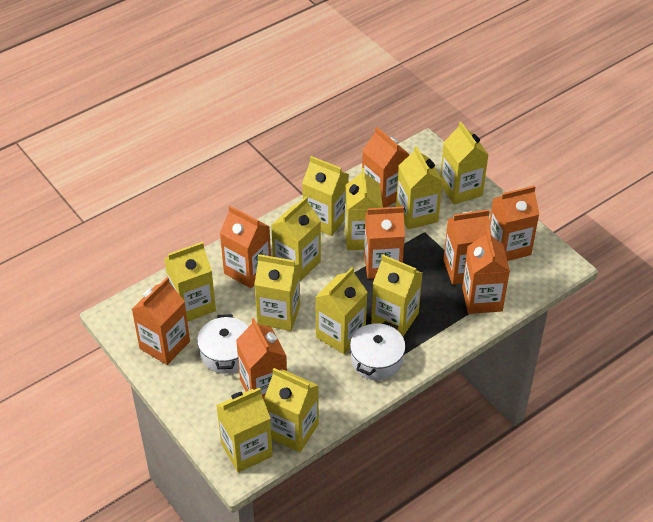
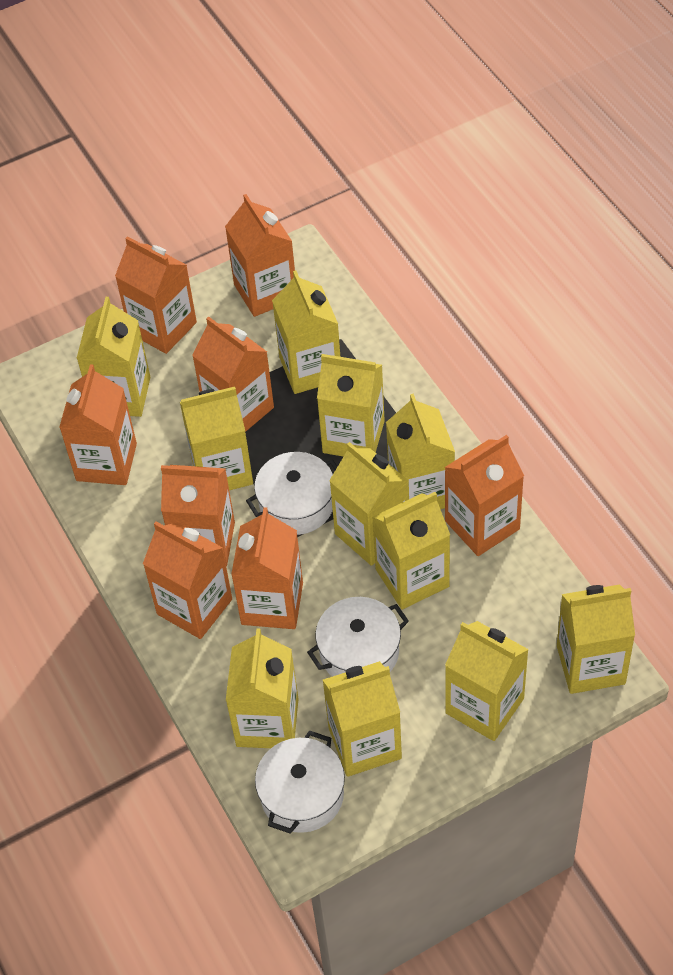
white pot: [197,314,248,374] [350,321,405,380] = 2 -> [246,452,338,535] [255,730,345,834] [307,597,409,677] = 3

